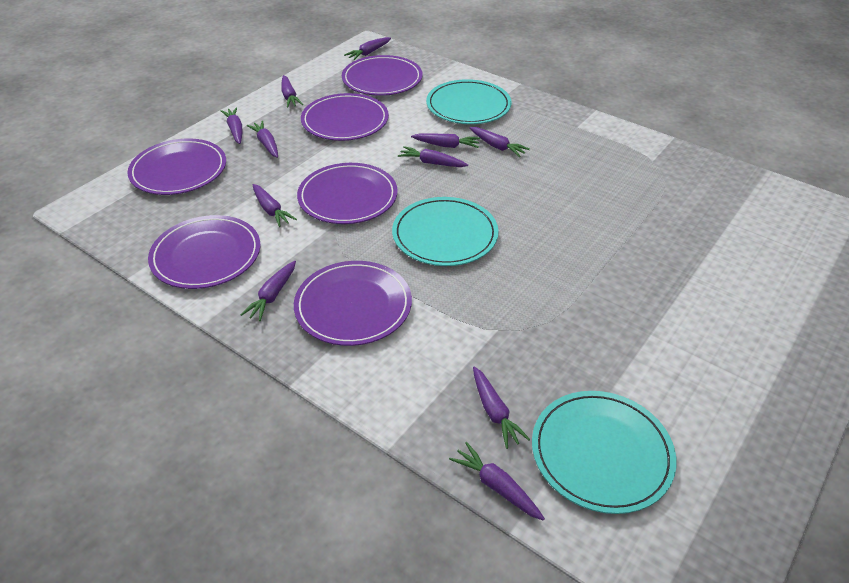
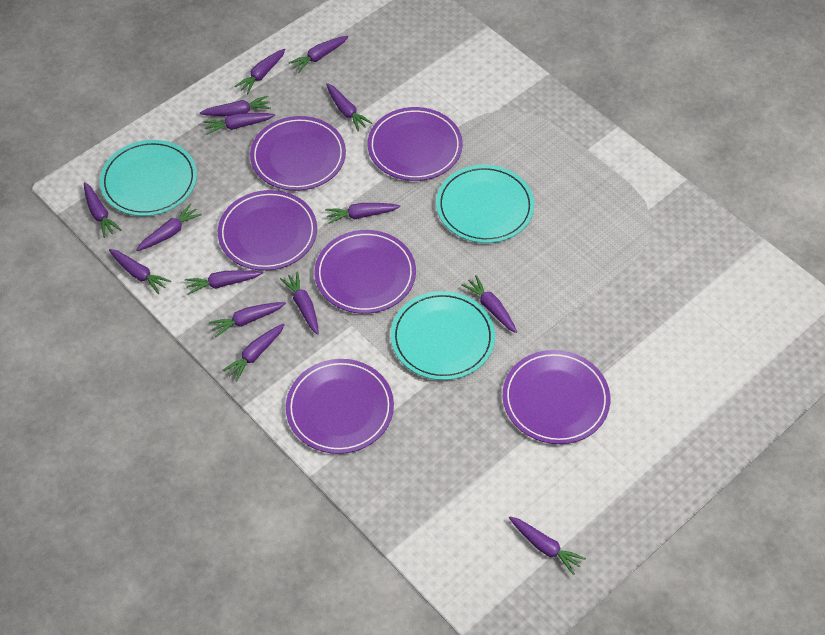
purple carrot: [220,107,242,144] [240,261,296,321] [247,121,278,158] [252,184,297,227] [281,75,303,108] [344,37,391,60] [398,146,468,167] [411,133,480,148] [449,442,545,521] [470,127,530,157] [473,367,530,449] = 11 -> [84,182,121,238] [109,249,171,294] [136,204,202,251] [185,270,263,295] [200,96,271,116] [203,113,275,135] [209,302,286,337] [222,323,285,381] [234,49,286,94] [280,272,319,335] [288,36,349,73] [325,203,400,224] [326,83,373,131] [461,275,517,333] [509,516,586,575] = 15

